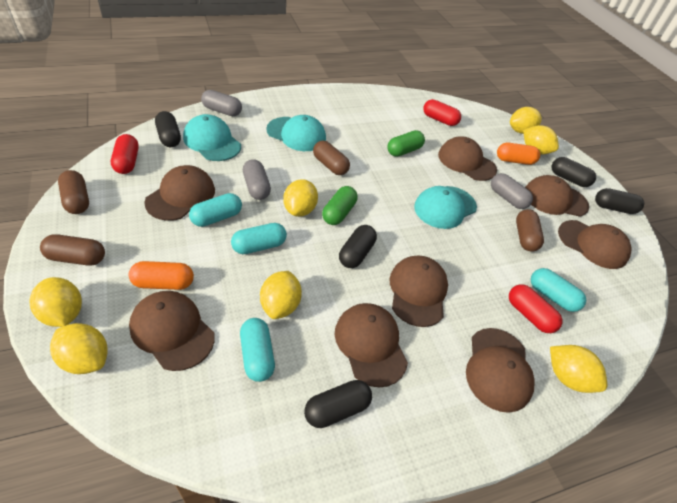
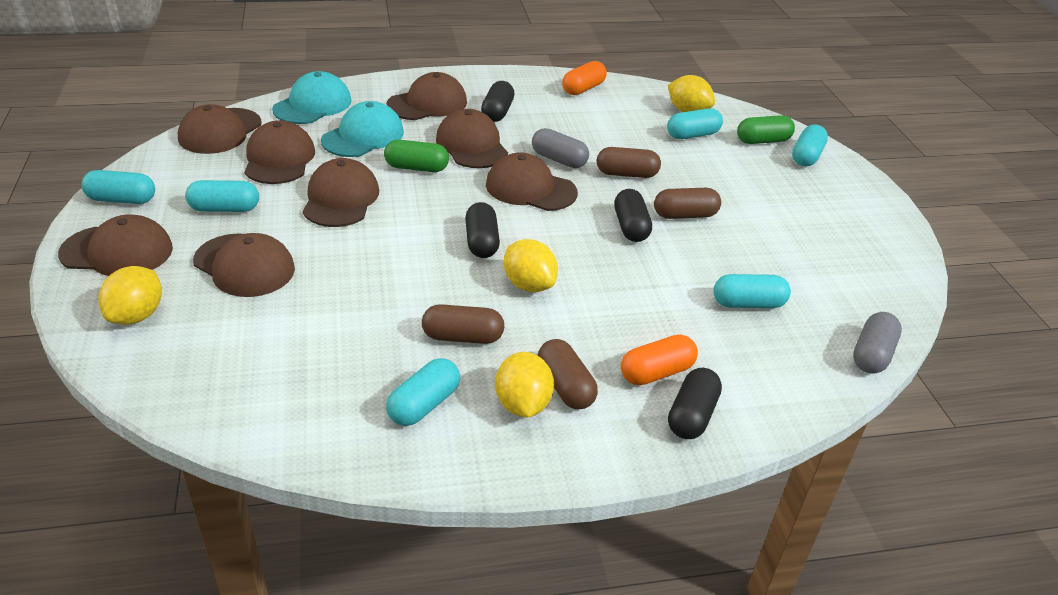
black capsule: [155,111,181,147] [304,380,372,428] [339,225,377,268] [551,157,596,187] [595,188,644,214] = 5 -> [465,202,500,258] [481,81,515,122] [614,189,652,242] [668,368,722,439] = 4
grey capsule: [201,90,242,116] [243,159,271,200] [491,173,533,209] = 3 -> [532,128,589,168] [853,312,902,374] = 2
red capsule: [111,134,139,174] [423,99,461,126] [509,284,563,333] = 3 -> none = 0
turquoise cap: [183,114,241,161] [266,115,326,151] [414,186,477,229] = 3 -> [272,71,352,124] [321,101,404,157] = 2
turquoise capsule: [189,193,242,227] [231,223,287,254] [240,318,275,382] [531,268,586,312] = 4 -> [81,170,155,204] [185,180,259,212] [386,358,460,426] [667,108,723,139] [713,274,791,308] [792,124,828,166] = 6
yellow lemon: [30,277,82,327] [50,323,108,374] [260,271,302,319] [283,179,318,217] [510,107,542,134] [523,125,559,154] [550,345,607,393] = 7 -> [99,266,162,325] [495,352,554,417] [504,239,558,292] [668,75,715,112] = 4

